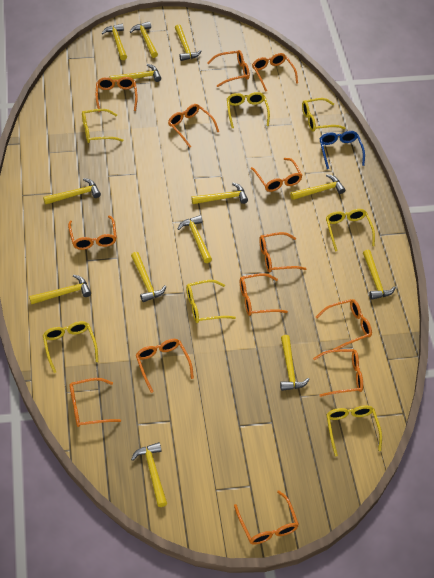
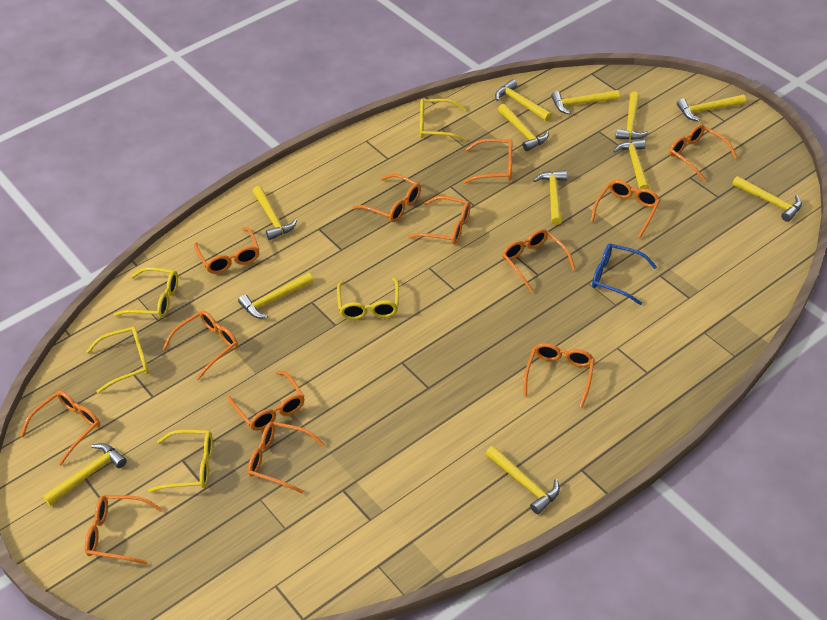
yellow glasses: [43,321,98,373] [82,109,123,143] [186,280,236,323] [227,92,270,128] [302,98,346,132] [326,209,375,251] [326,405,382,457] = 7 -> [86,327,149,393] [113,267,178,318] [148,430,213,492] [337,278,399,320] [420,99,466,141] = 5
yellow hammer: [29,275,91,305] [43,178,101,205] [102,24,127,60] [109,64,161,82] [130,21,158,58] [131,252,167,302] [131,442,167,507] [175,24,201,61] [178,215,212,263] [191,183,248,204] [280,335,310,391] [290,174,345,200] [363,249,396,300] = 13 -> [43,443,127,506] [238,273,314,318] [253,186,297,240] [486,446,560,514] [495,79,552,121] [498,104,549,151] [533,170,567,225] [551,90,620,114] [614,139,649,189] [615,92,649,140] [677,95,746,121] [732,176,802,222] = 12

